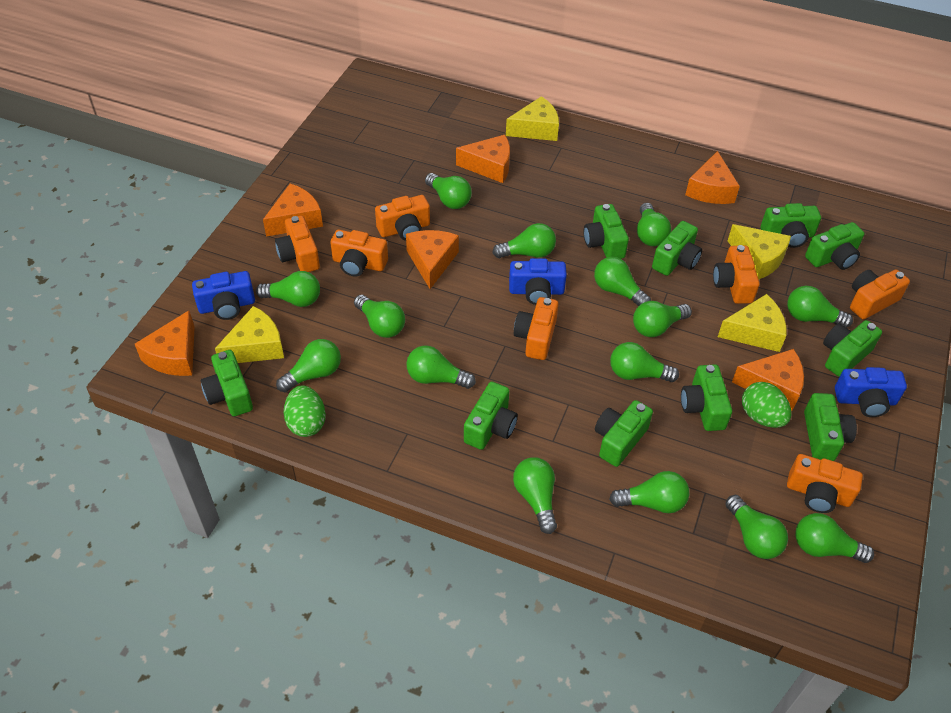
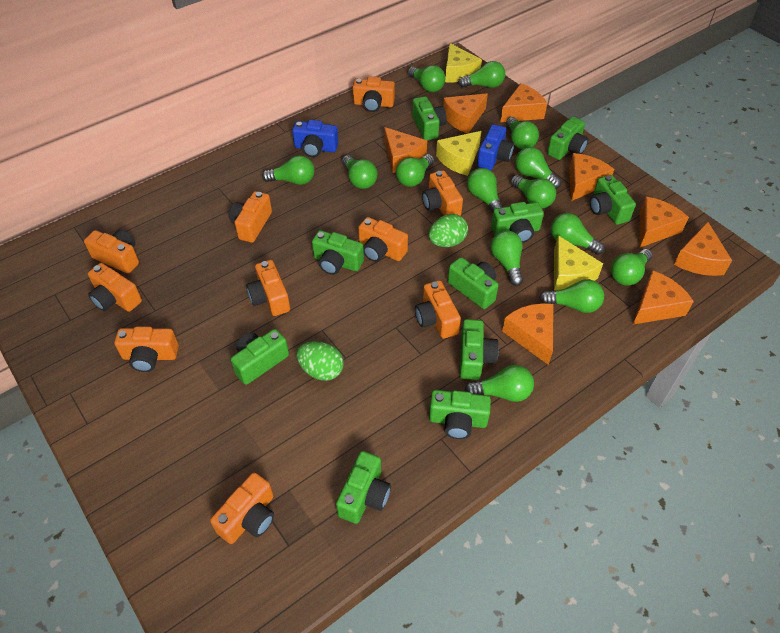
blue camera: [192,271,255,320] [509,258,567,305] [835,367,907,417] = 3 -> [292,120,338,157] [477,124,514,170] = 2
green light bulb: [256,271,320,307] [276,339,341,392] [354,295,405,338] [406,346,476,389] [425,173,472,209] [492,223,556,258] [513,457,557,534] [594,257,651,306] [609,471,689,513] [610,342,679,382] [633,301,692,337] [637,203,671,246] [725,495,788,559] [787,286,853,328] [795,513,874,563] = 15 -> [262,155,314,185] [342,155,377,189] [396,154,434,187] [408,65,445,92] [458,61,505,88] [465,365,534,402] [467,168,503,212] [490,230,523,286] [506,117,539,149] [511,175,556,209] [515,147,561,189] [539,279,604,313] [551,213,605,255] [611,249,652,286] = 14
orange camera: [275,216,320,272] [330,230,388,277] [375,195,430,241] [514,297,559,360] [713,245,760,304] [787,454,863,513] [850,269,910,319] = 7 -> [84,229,139,273] [88,263,142,312] [114,326,179,372] [210,472,274,544] [229,191,272,242] [246,260,290,316] [353,76,395,112] [358,217,408,262] [415,280,461,339] [422,170,463,216] = 10
orange cheese: [135,311,195,376] [263,183,323,237] [406,230,459,289] [456,135,510,183] [685,151,740,204] [732,349,804,411] = 6 -> [384,127,427,173] [443,93,488,134] [500,83,547,122] [502,303,553,365] [569,153,614,201] [633,270,694,324] [639,197,689,248] [674,222,732,276] = 8
yellow cheese: [215,306,284,363] [506,96,559,141] [718,294,787,352] [728,224,791,279] = 4 -> [436,131,481,176] [445,43,482,82] [554,235,603,291] = 3

